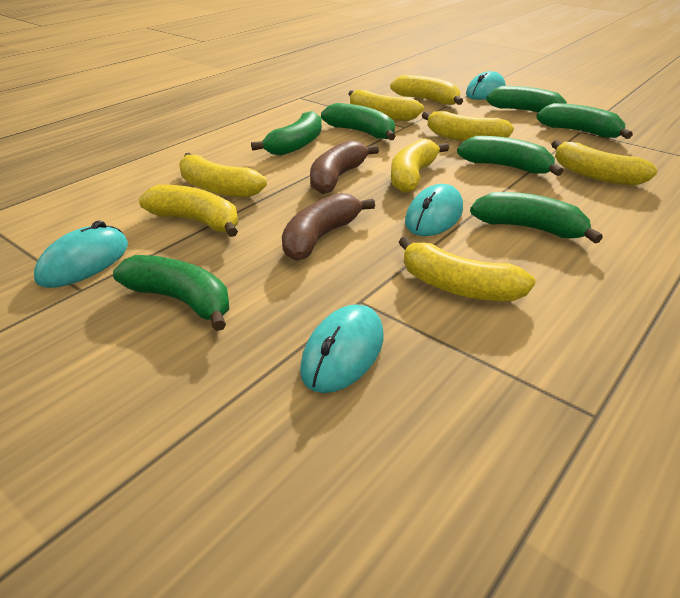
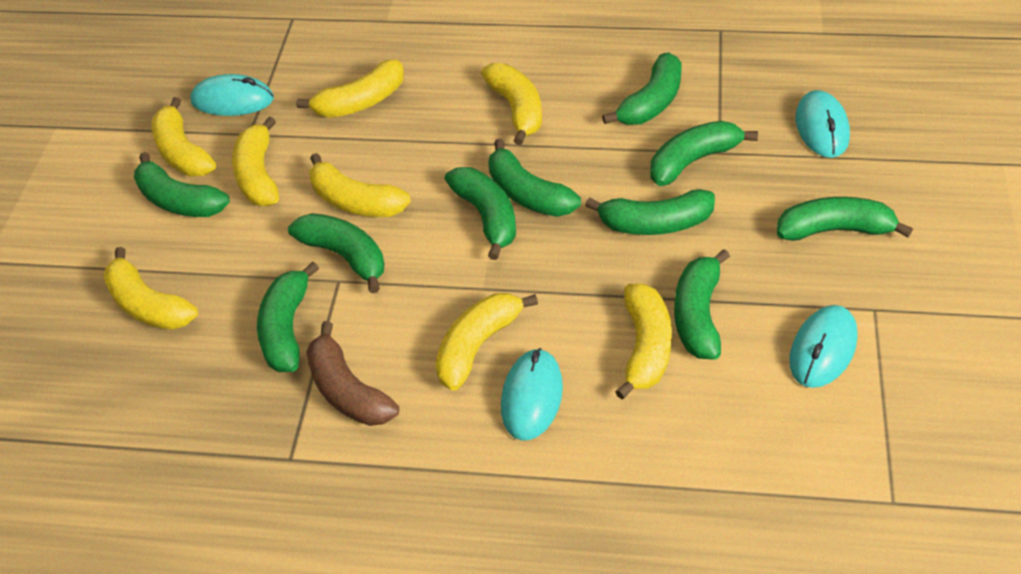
brown banana: [282,193,375,261] [310,140,379,194] = 2 -> [306,321,399,426] = 1
green banana: [113,255,229,331] [251,111,322,156] [321,103,396,140] [457,136,563,176] [470,192,603,244] [486,86,567,112] [536,103,633,139] = 7 -> [134,152,230,217] [257,261,319,372] [288,213,384,293] [445,167,516,260] [488,139,581,217] [585,189,715,235] [602,53,681,125] [650,121,758,186] [674,249,730,360] [777,197,913,241] = 10

